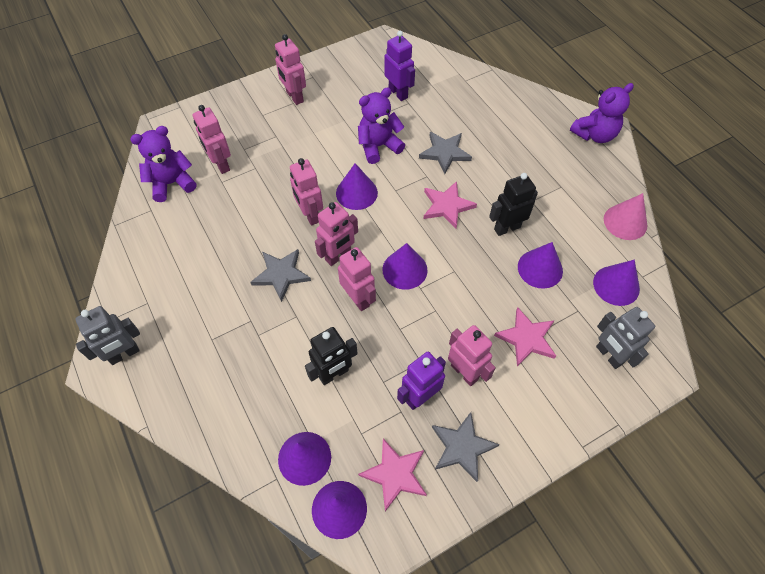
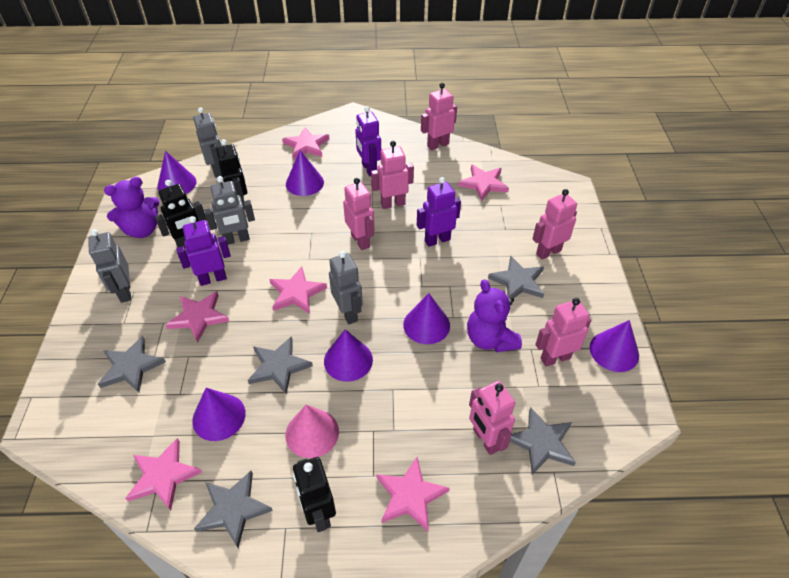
black robot: [305,327,358,385] [489,173,538,236] = 2 -> [155,180,207,248] [216,139,247,209] [293,457,336,532] = 3
grey robot: [75,306,140,365] [596,307,655,369] = 2 -> [88,229,131,303] [193,107,222,178] [204,176,255,245] [329,251,363,324] = 4
grey star: [250,249,311,302] [419,132,472,174] [432,412,500,482] = 3 -> [98,336,166,393] [194,471,273,548] [248,336,313,394] [488,255,544,298] [510,407,576,475] = 5
pink star: [358,439,427,511] [424,181,477,229] [494,307,556,367] = 3 -> [125,438,202,510] [166,291,229,343] [269,266,327,314] [282,127,329,159] [376,457,449,531] [458,164,509,201] = 6
purple robot: [384,31,415,101] [397,351,446,410] = 2 -> [176,216,231,286] [355,106,381,176] [417,177,461,247] = 3
purple teddy bear: [130,126,196,202] [358,87,405,164] [570,83,634,143] = 3 -> [104,177,159,238] [467,279,522,352] = 2

